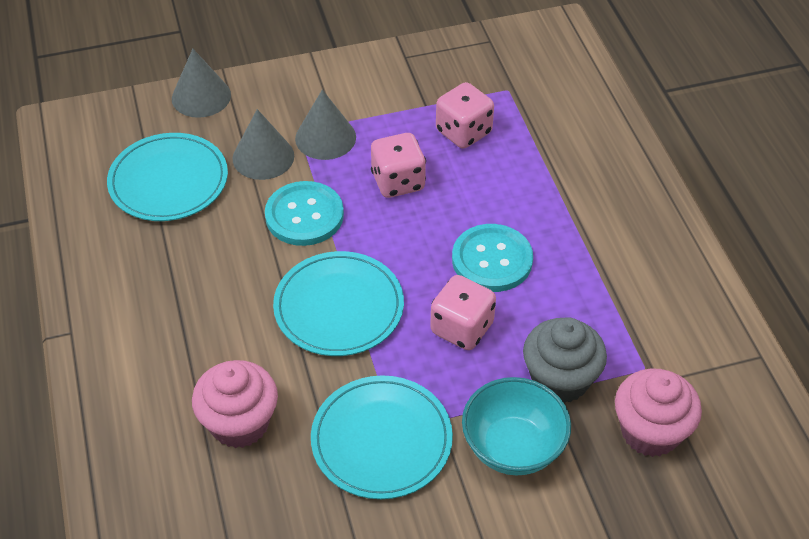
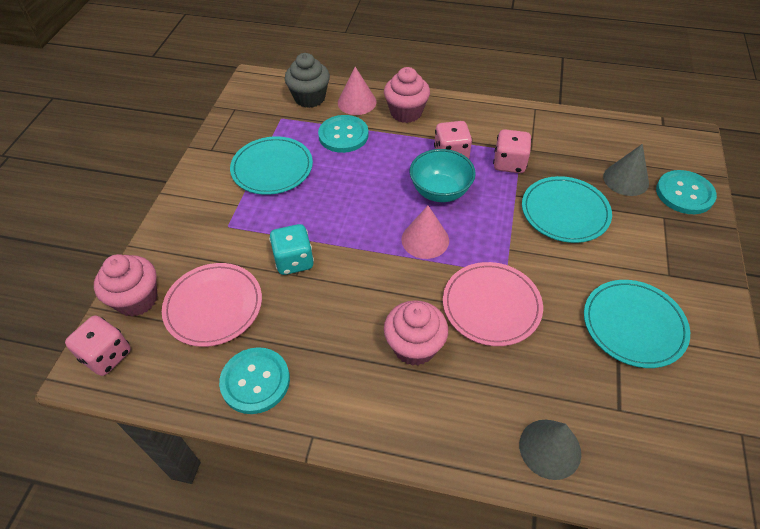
grey cone: [172,49,231,118] [232,109,294,180] [295,90,356,160] = 3 -> [519,420,581,480] [603,144,649,196] = 2
pink cone: none = 0 -> [338,67,376,115] [401,206,449,259] = 2
pink cupcake: [192,360,278,448] [615,368,702,457] = 2 -> [94,254,158,317] [384,67,430,123] [384,300,448,366] = 3
pink plate: none = 0 -> [162,263,262,347] [443,262,543,346] = 2
turquoise button: [265,181,344,246] [452,224,533,292] = 2 -> [219,347,290,414] [318,115,369,153] [656,170,717,214] = 3
turquoise dice: none = 0 -> [269,224,314,275] = 1

